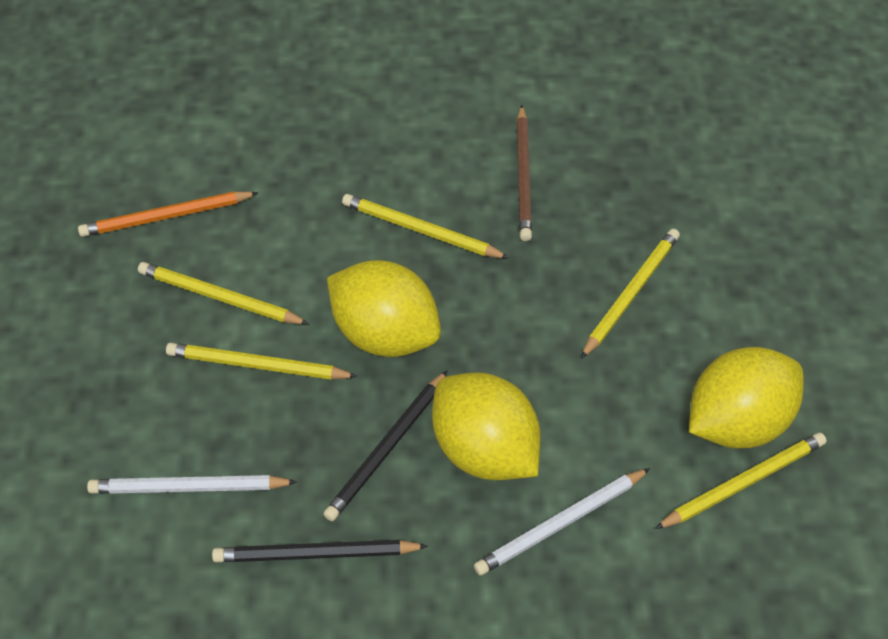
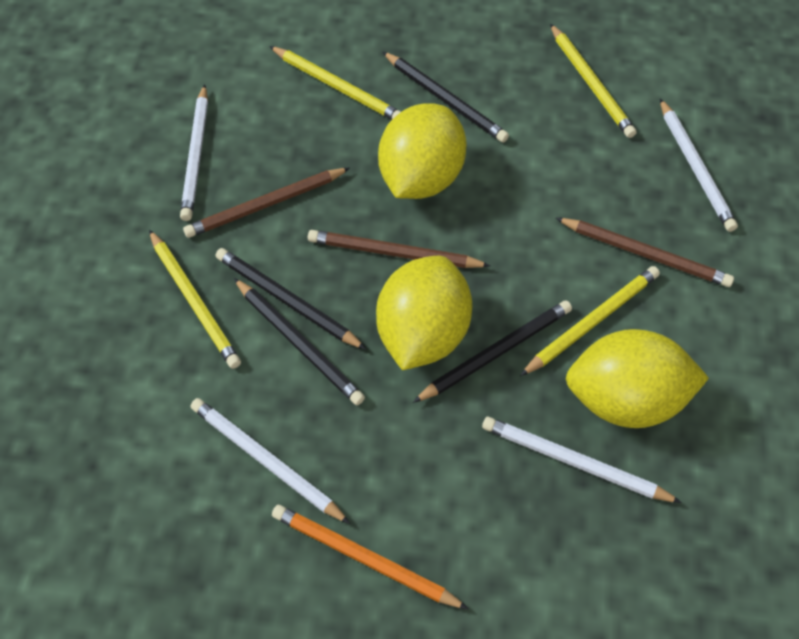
black pencil: [212,540,428,562] [324,370,448,521] = 2 -> [216,248,366,349] [234,278,365,405] [383,52,509,143] [413,300,572,403] = 4
brown pencil: [517,104,532,241] = 1 -> [183,168,350,238] [308,230,490,268] [556,218,734,287] = 3
white pencil: [87,475,297,494] [474,468,650,576] = 2 -> [180,84,208,221] [191,398,350,524] [482,417,682,503] [660,99,738,232] = 4
yellow pencil: [138,262,309,324] [166,343,358,380] [342,194,509,258] [581,229,680,359] [655,432,826,529] = 5 -> [149,230,241,369] [269,46,401,120] [520,266,660,376] [550,24,637,138] = 4

